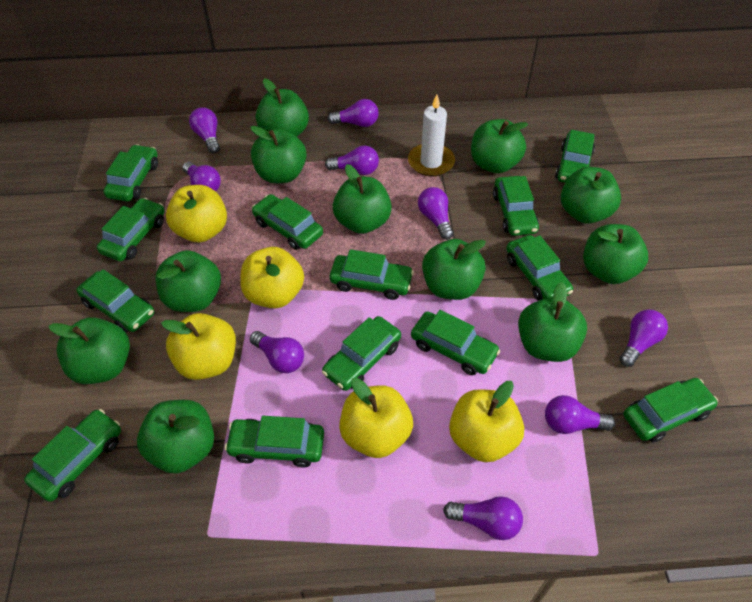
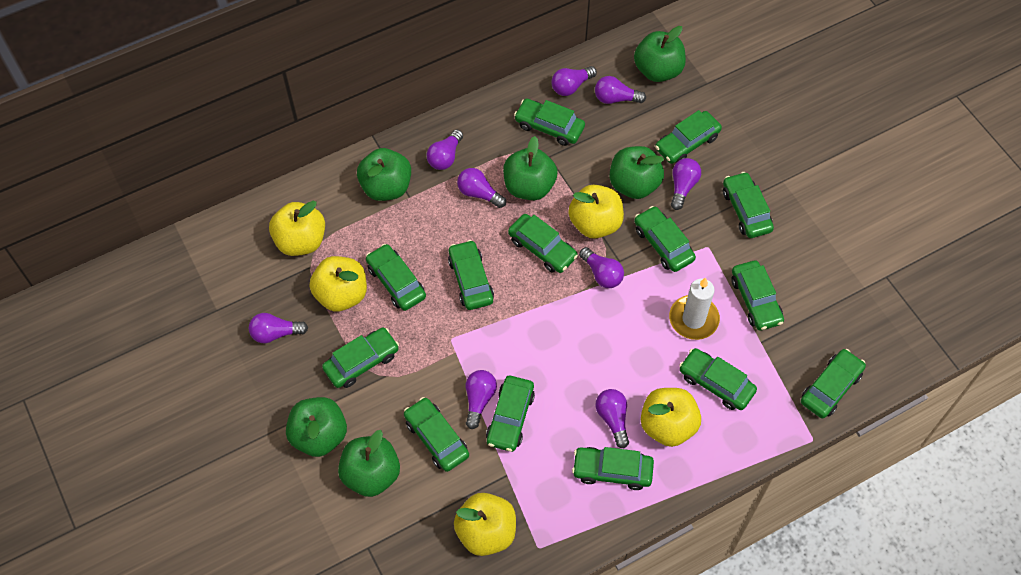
green apple: [49,317,130,384] [137,400,214,474] [156,250,221,312] [250,126,306,183] [256,79,309,137] [333,164,392,234] [422,239,486,300] [471,119,528,173] [518,282,587,362] [561,167,621,224] [583,224,648,284] = 11 -> [286,397,347,457] [338,430,400,497] [357,148,411,201] [503,136,558,200] [609,146,664,199] [634,26,686,82] = 6
green car: [24,409,121,502] [76,269,154,333] [97,198,165,261] [103,144,158,202] [224,416,324,467] [252,194,323,250] [322,316,401,391] [330,249,414,300] [411,310,500,375] [493,176,539,236] [506,235,573,301] [555,130,595,183] [623,378,718,443] = 13 -> [322,327,399,388] [366,244,426,311] [404,397,469,472] [448,240,494,310] [486,376,535,452] [508,214,578,273] [514,99,585,146] [572,447,654,490] [634,206,696,272] [655,110,722,164] [679,348,757,410] [723,172,774,238] [731,260,784,331] [801,349,866,418] = 14

